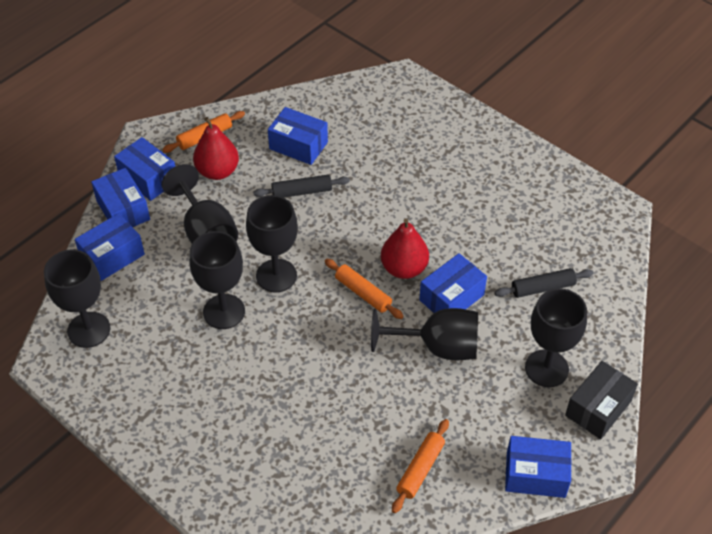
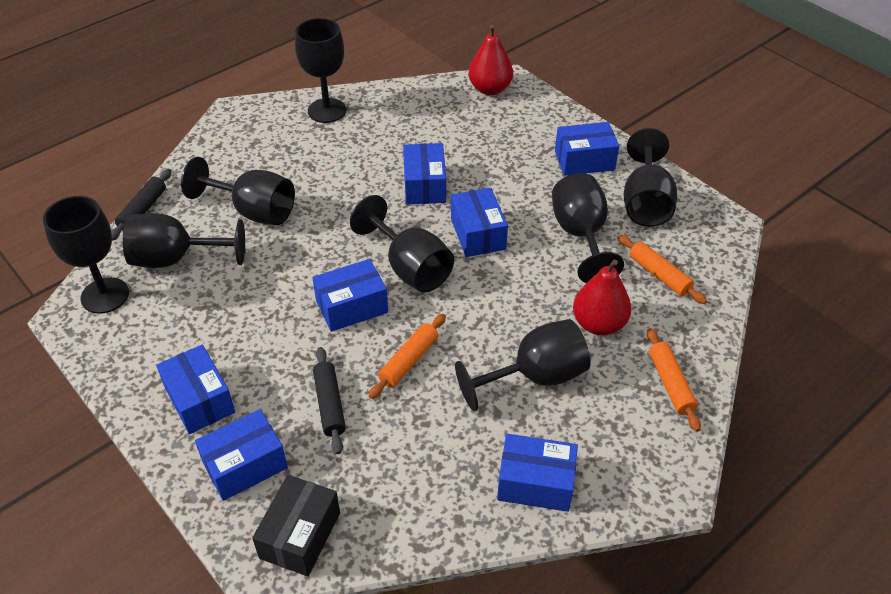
black goblet: [44,250,110,348] [162,164,238,243] [189,231,245,329] [246,195,298,293] [371,308,478,360] [525,288,587,387] = 6 -> [43,196,129,314] [123,213,245,268] [181,157,295,225] [295,18,346,123] [350,195,454,292] [455,319,591,411] [552,173,624,283] [624,128,677,227] = 8
blue box: [75,213,145,281] [91,168,150,227] [114,137,175,201] [268,107,328,165] [419,253,487,313] [505,436,572,498] = 6 -> [156,345,235,434] [195,409,288,501] [312,259,388,332] [403,143,446,204] [451,188,508,257] [497,434,578,512] [555,122,619,176] = 7

